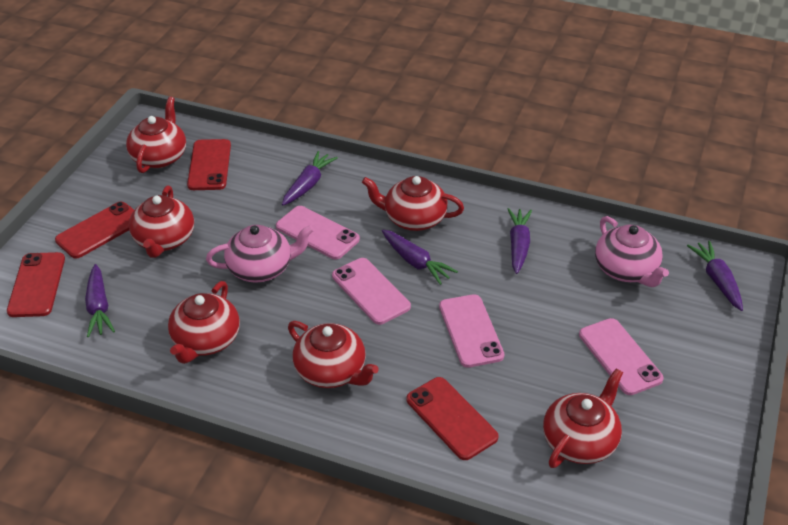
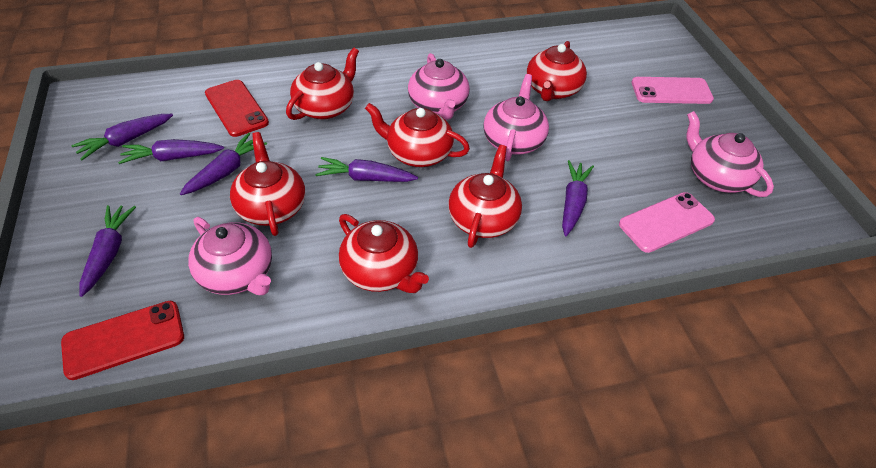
pink phone: [276,206,360,259] [332,258,411,325] [439,294,505,368] [579,318,664,395] = 4 -> [619,192,715,253] [632,77,714,104] = 2
pink teapot: [206,225,314,283] [595,216,669,287] = 2 -> [188,217,272,295] [408,53,470,120] [483,74,549,161] [687,111,774,197] = 4
purple carrot: [85,264,115,337] [282,151,338,205] [382,230,458,285] [508,208,532,274] [687,241,743,311] = 5 -> [71,114,173,160] [79,205,136,297] [118,139,224,164] [180,133,267,195] [315,157,418,182] [562,160,594,236] = 6
red phone: [7,252,65,317] [55,202,134,258] [187,139,231,190] [406,377,499,460] = 4 -> [61,301,184,380] [205,80,269,137] = 2

